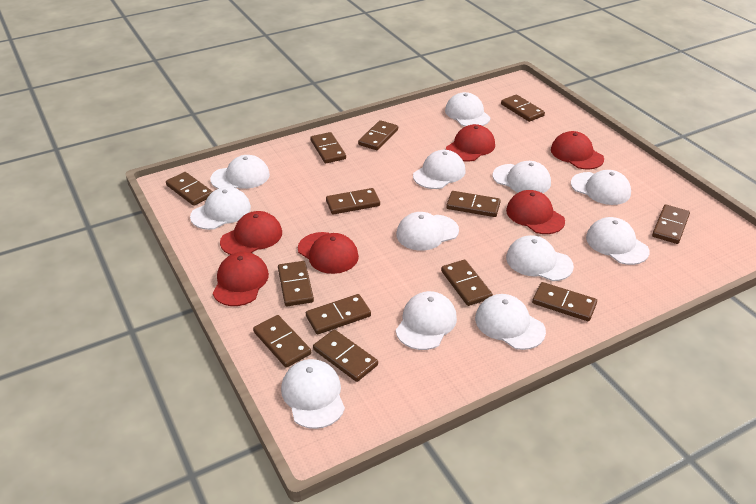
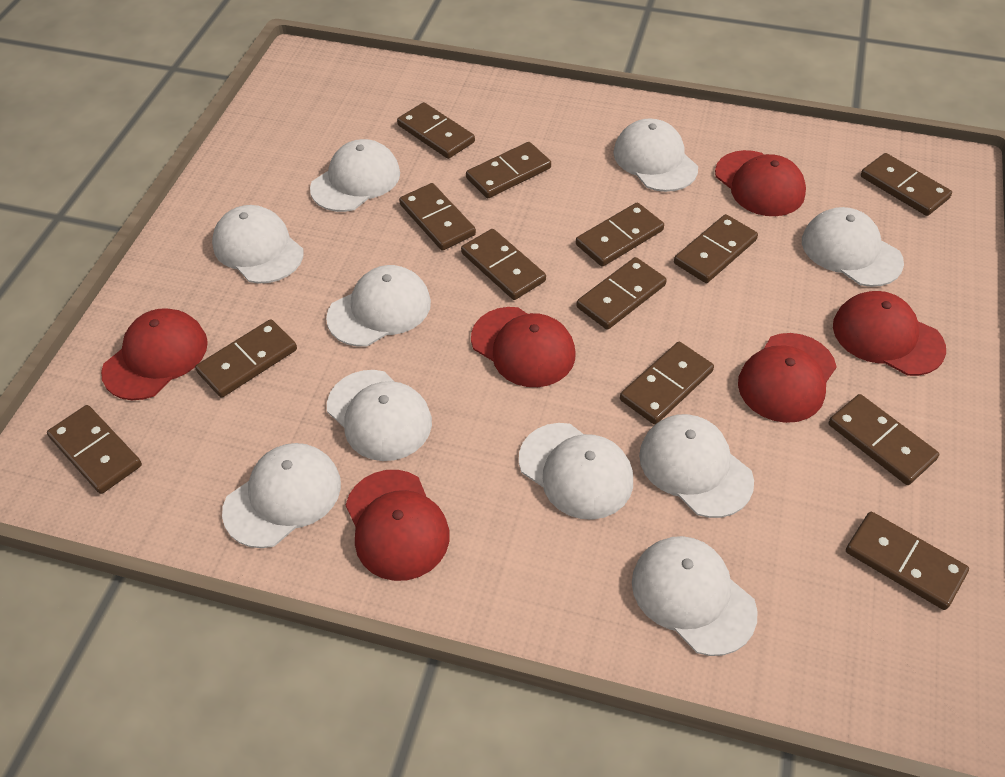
white cap: [190,187,251,230] [210,155,270,189] [281,359,345,429] [396,212,459,251] [396,291,457,350] [413,150,465,189] [445,92,490,126] [475,294,546,350] [493,161,551,193] [506,235,574,281] [571,170,631,205] [586,217,650,265] = 12 -> [212,205,304,284] [222,443,341,548] [310,139,400,212] [326,265,431,347] [327,370,432,461] [519,423,633,520] [613,119,698,192] [632,536,758,656] [639,414,754,518] [802,207,904,287] = 10

